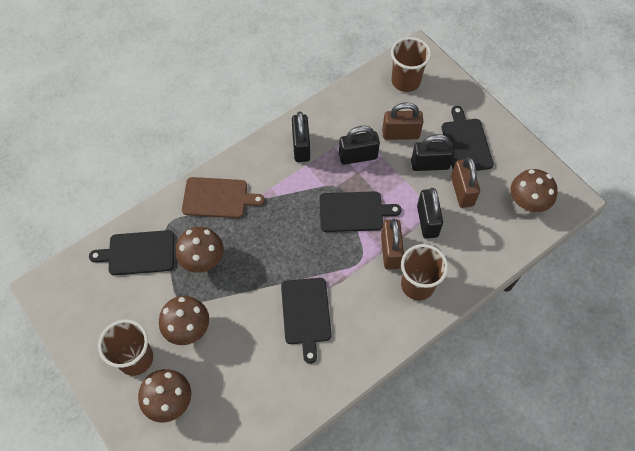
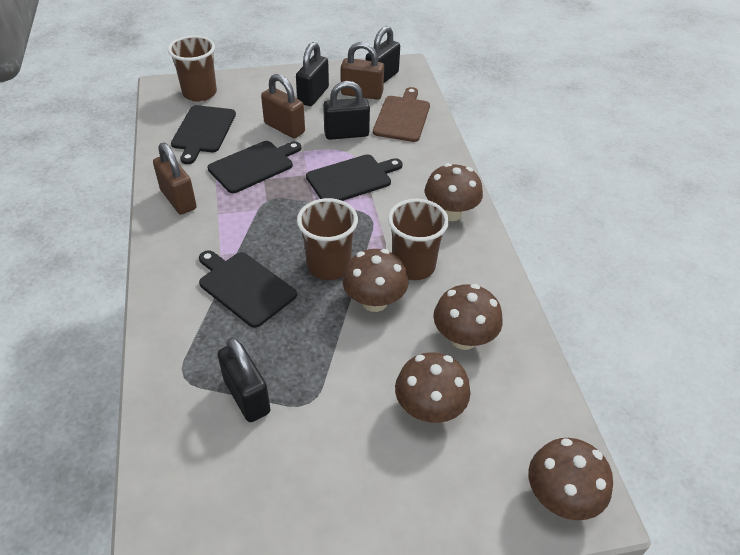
brown mushroom: [138,369,191,423] [159,296,209,345] [176,227,224,273] [511,169,558,212] = 4 -> [342,249,409,312] [395,352,471,423] [425,163,483,221] [433,284,503,350] [528,438,613,520] = 5

